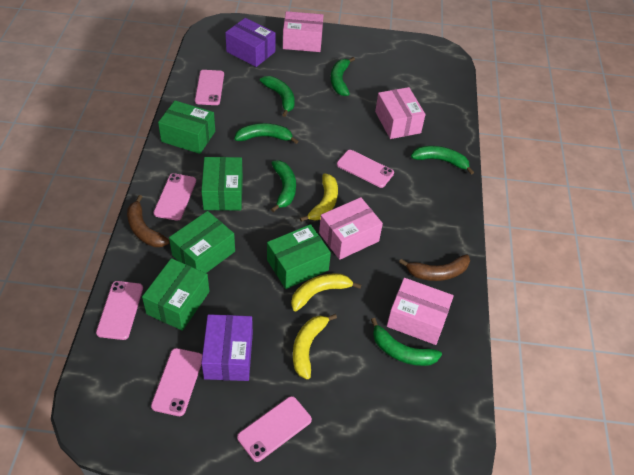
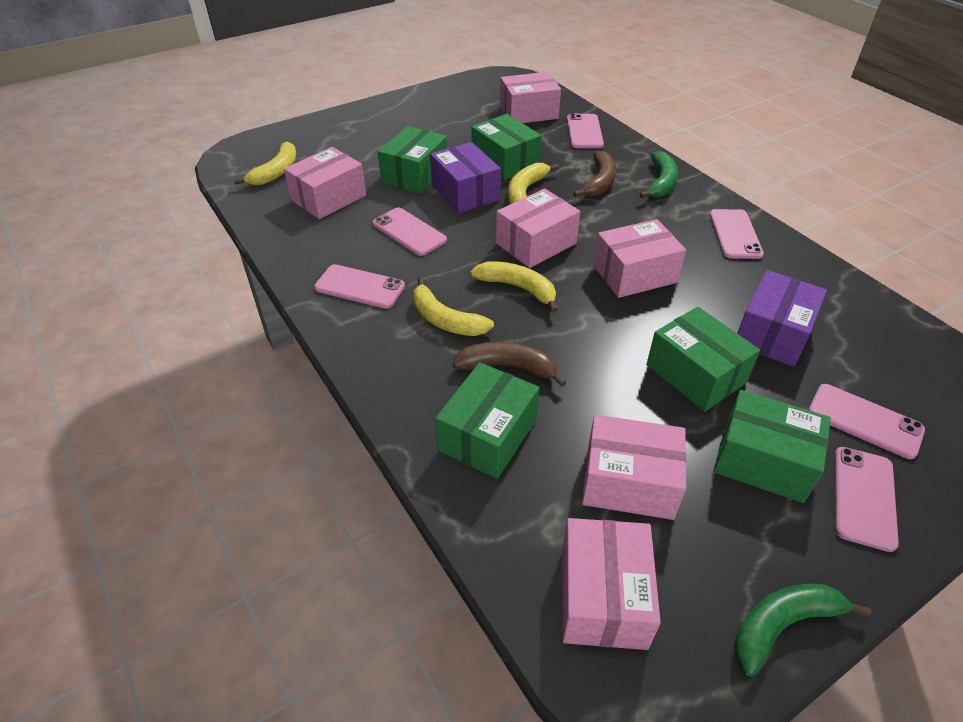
green banana: [234,123,298,144] [260,76,295,117] [271,160,296,212] [331,57,355,96] [371,318,442,366] [411,146,474,175] = 6 -> [639,151,678,199] [734,584,871,677] = 2
pink box: [283,11,323,52] [319,197,383,260] [375,87,426,139] [387,278,454,345] = 4 -> [284,147,366,219] [496,189,580,268] [500,72,561,123] [562,518,661,650] [582,415,686,520] [593,219,686,298] = 6
yellow banana: [291,273,361,311] [293,314,337,379] [300,173,338,222] = 3 -> [234,141,296,185] [413,277,494,336] [470,261,558,313] [508,163,559,204] = 4

